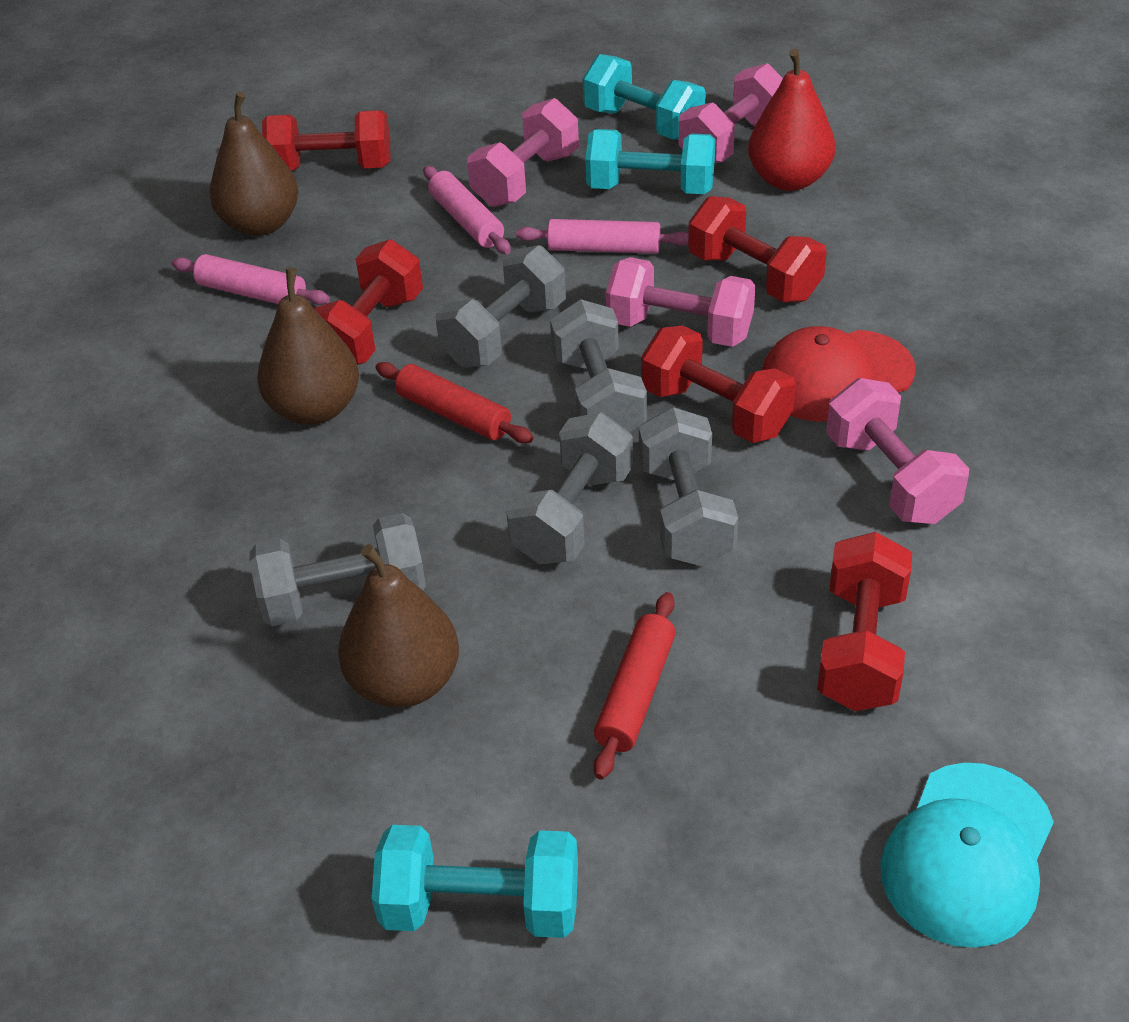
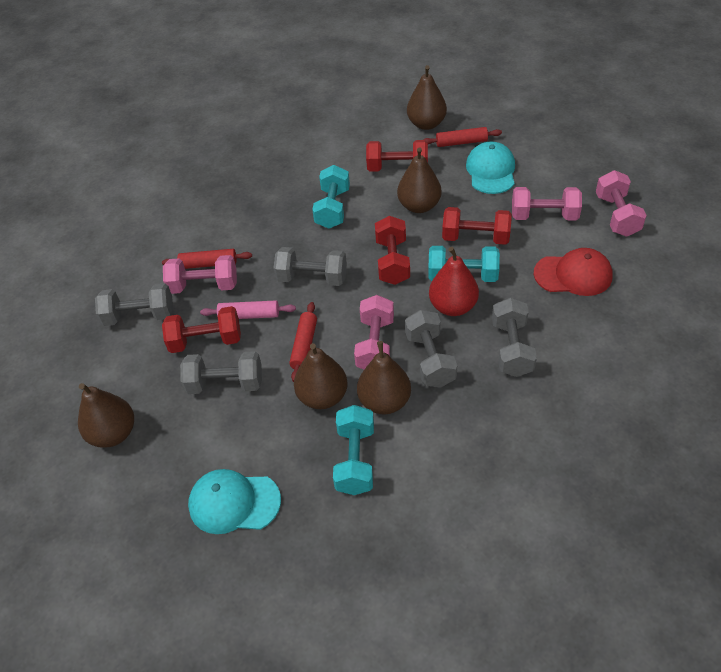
brown pear: [209,92,298,236] [257,268,359,425] [338,544,459,708] = 3 -> [78,383,134,448] [294,343,348,409] [357,341,411,414] [397,147,442,213] [407,65,447,130] = 5
pink rolling pin: [171,254,330,305] [423,166,511,254] [516,219,688,254] = 3 -> [200,300,296,319] = 1
red dumbbell: [262,110,390,171] [314,239,423,365] [641,326,796,443] [688,196,827,302] [817,532,912,711] = 5 -> [162,306,241,353] [366,140,428,172] [375,216,410,285] [442,207,512,245] = 4
red rolling pin: [375,362,533,443] [593,592,676,780] = 2 -> [162,249,252,269] [289,302,317,382] [423,127,502,147] = 3
turquoise cap: [880,763,1054,948] = 1 -> [188,469,281,534] [466,142,515,194] = 2

